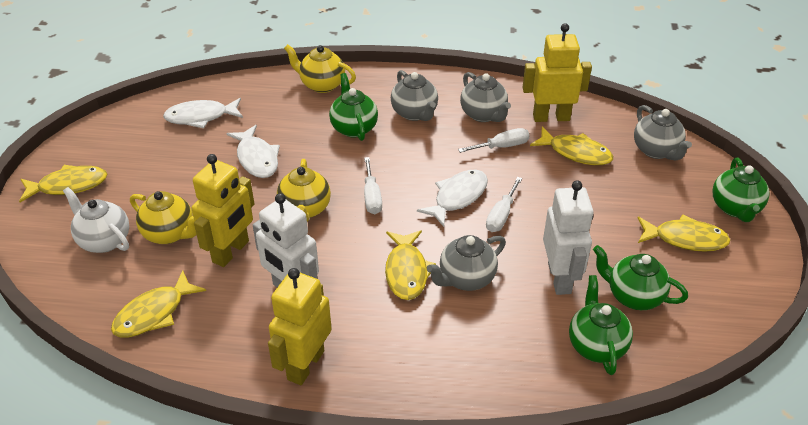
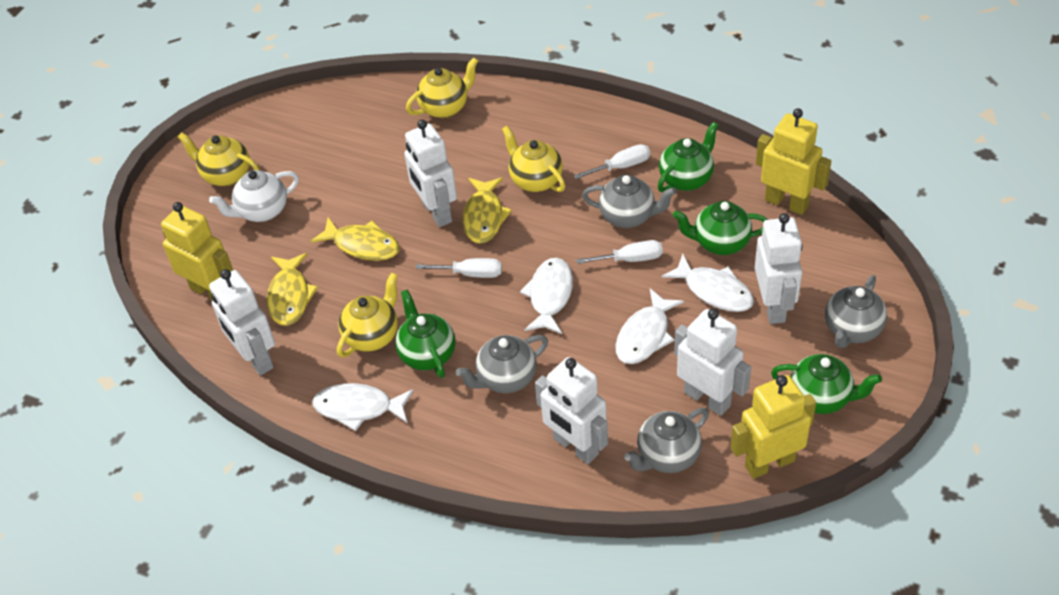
white fish: [163,98,243,128] [227,125,280,178] [417,170,488,227] = 3 -> [312,383,414,431] [520,258,573,334] [615,288,684,364] [661,254,754,312] = 4
white robot: [253,193,319,287] [543,180,594,295] = 2 -> [209,269,275,376] [404,120,457,227] [535,357,608,464] [674,309,751,416] [755,213,803,324] = 5
yellow fish: [19,165,107,202] [111,270,206,338] [385,230,436,300] [530,127,613,165] [638,215,730,252] = 5 -> [267,253,318,326] [311,217,400,261] [462,177,512,244] = 3
yellow teapot: [130,191,197,244] [277,159,331,222] [284,44,356,93] = 3 -> [178,132,259,186] [337,273,398,358] [406,57,478,118] [502,126,565,192] = 4

